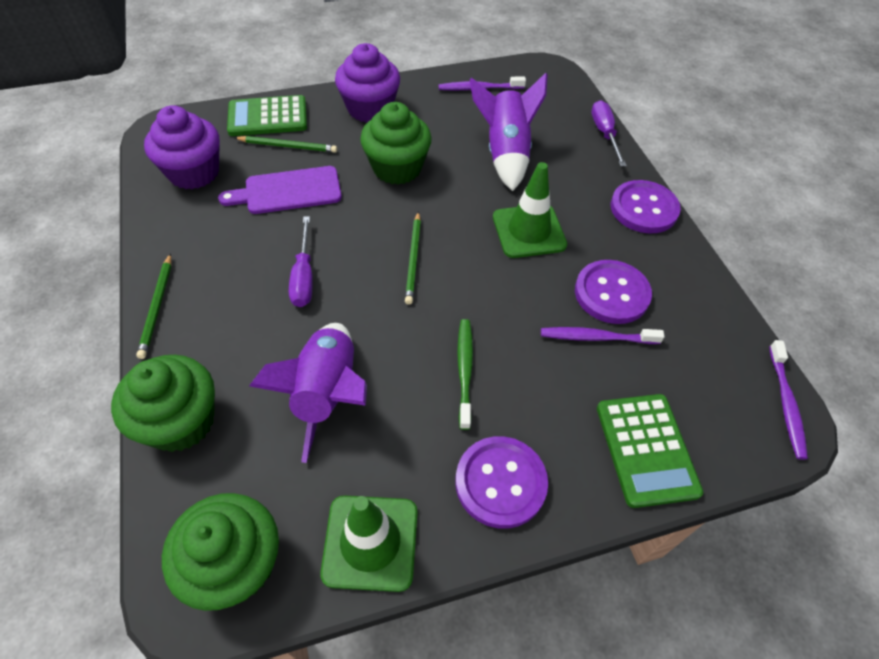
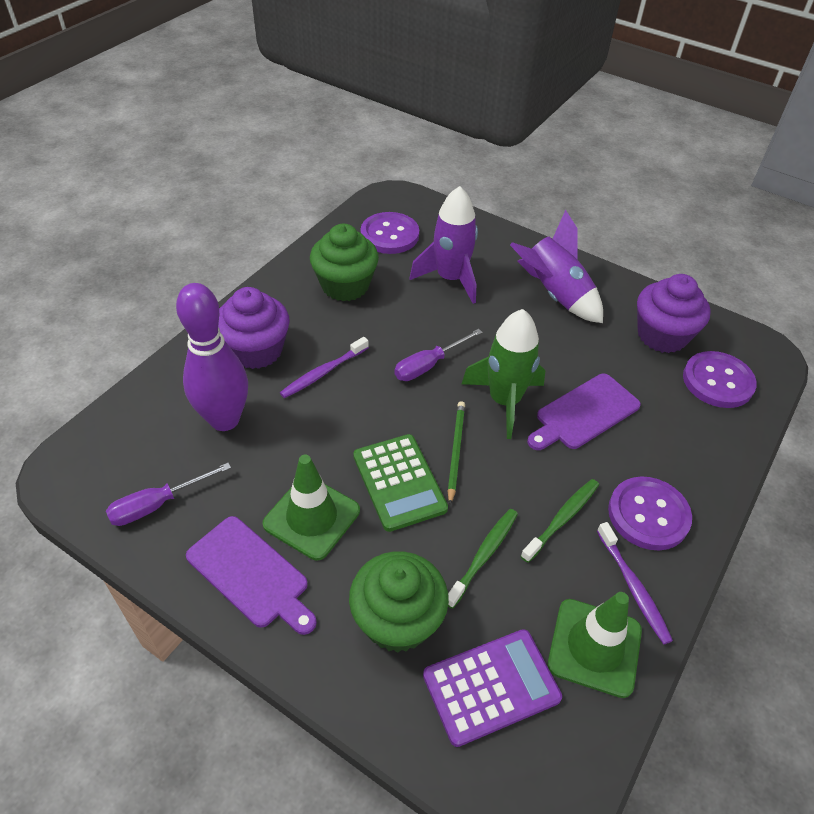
green calculator: [227,95,307,136] [597,394,703,508] = 2 -> [353,434,448,532] = 1
green cupcake: [111,355,215,452] [162,493,279,611] [360,102,432,185] = 3 -> [310,224,379,301] [349,551,449,653] = 2
green pencil: [136,253,171,359] [235,136,337,153] [405,211,421,305] = 3 -> [447,401,465,505] = 1
green rocket: none = 0 -> [462,309,545,439] = 1
green toothbrush: [457,319,473,430] = 1 -> [448,509,518,609] [521,479,599,563] = 2
purple bowling pin: none = 0 -> [176,283,248,431] = 1
purple calculator: none = 0 -> [423,629,562,747] = 1
purple cutting board: [218,166,342,214] = 1 -> [186,516,317,635] [527,374,641,450] = 2
purple toothbrush: [438,76,526,91] [541,327,665,344] [769,340,808,460] = 3 -> [280,337,369,398] [597,522,673,644] = 2

